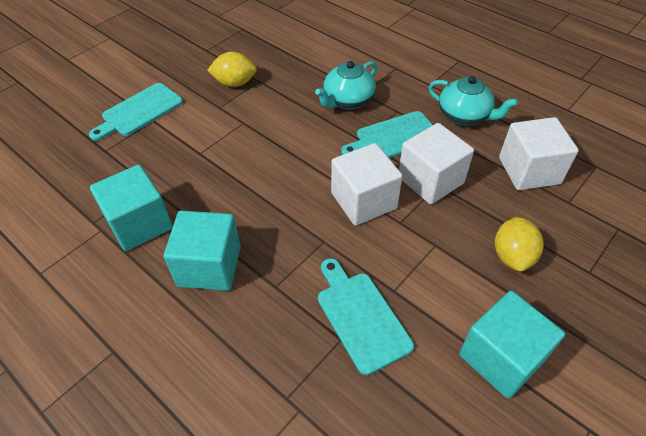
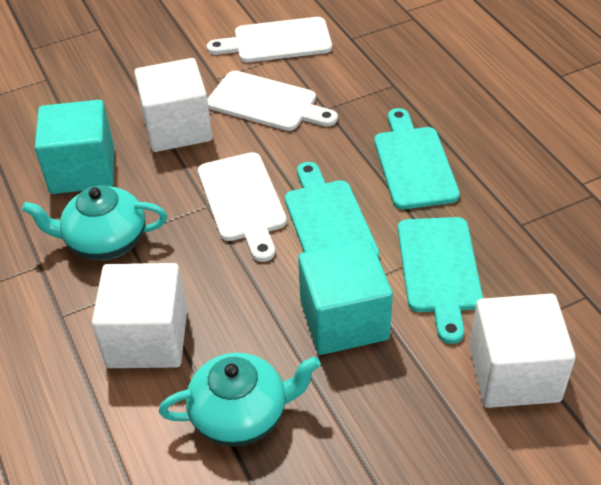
turquoise cube: [90,164,173,251] [164,211,241,291] [459,291,565,399] = 3 -> [35,100,114,194] [298,239,393,355] = 2
white cutting board: none = 0 -> [198,152,287,262] [207,17,332,62] [207,71,338,131] = 3
yellow lemon: [207,52,257,87] [495,217,543,271] = 2 -> none = 0

